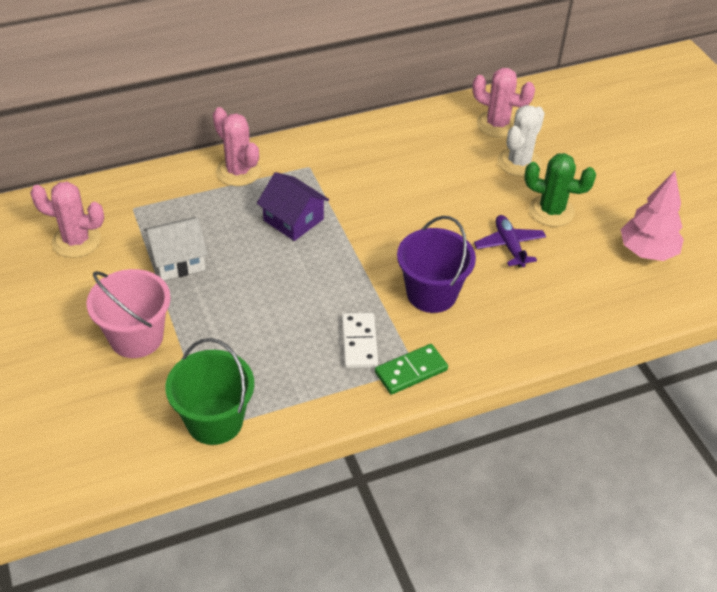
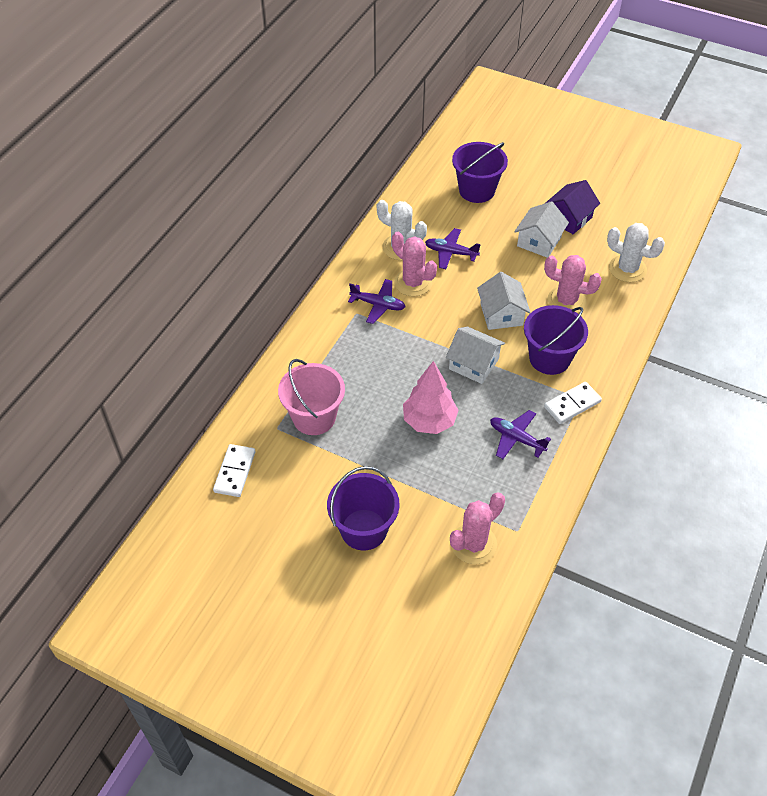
green bucket: [165,338,254,445] = 1 -> none = 0
green cactus: [524,153,596,227] = 1 -> none = 0
green domino: [375,344,448,395] = 1 -> none = 0
purple bucket: [397,216,476,313] = 1 -> [327,466,400,550] [452,142,508,203] [524,305,588,375] = 3
purple plane: [474,215,546,268] = 1 -> [348,279,405,324] [425,228,481,269] [490,410,551,459] = 3
white cactus: [497,105,545,177] = 1 -> [377,200,427,260] [607,223,665,282] = 2
white domino: [342,313,378,368] = 1 -> [213,444,256,497] [544,382,602,424] = 2
white house: [144,217,208,280] = 1 -> [446,327,505,384] [477,272,531,330] [514,201,569,258] = 3

